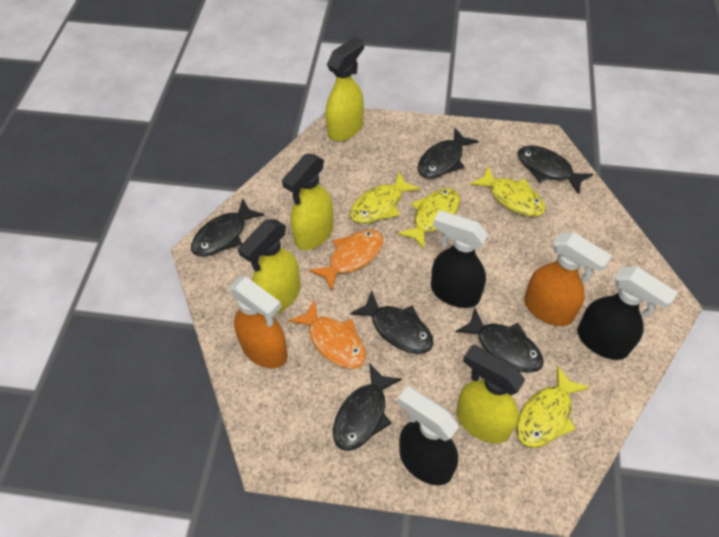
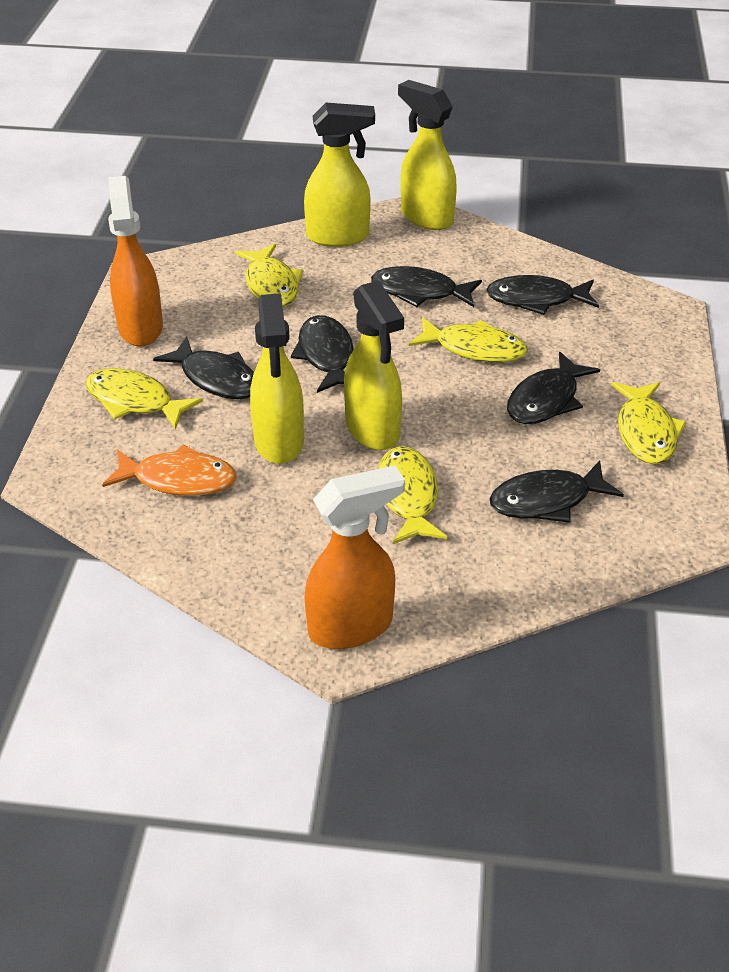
black spray bottle: [397,386,459,485] [431,210,488,308] [578,267,678,360] = 3 -> none = 0
orange fish: [289,299,366,369] [309,229,383,291] = 2 -> [102,445,237,496] = 1
yellow fish: [350,172,420,224] [397,188,460,249] [470,166,546,217] [516,365,590,448] = 4 -> [86,368,203,430] [235,244,303,307] [378,446,447,544] [409,317,528,362] [611,382,687,464] = 5

